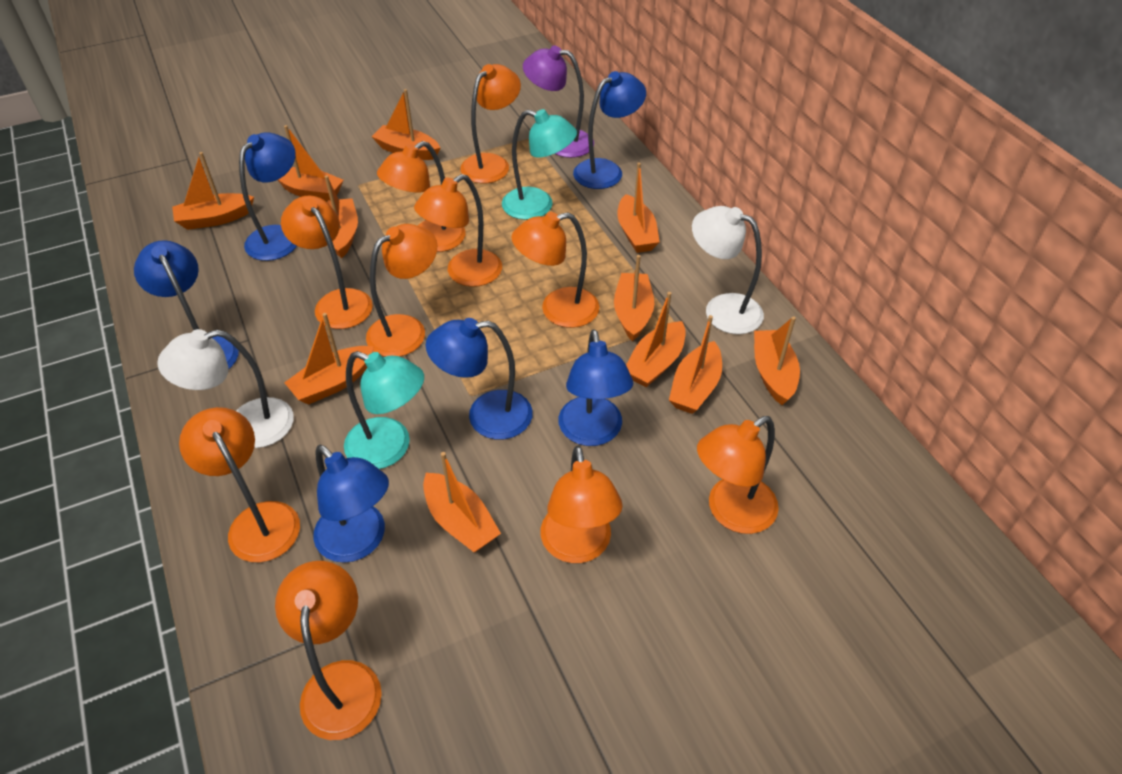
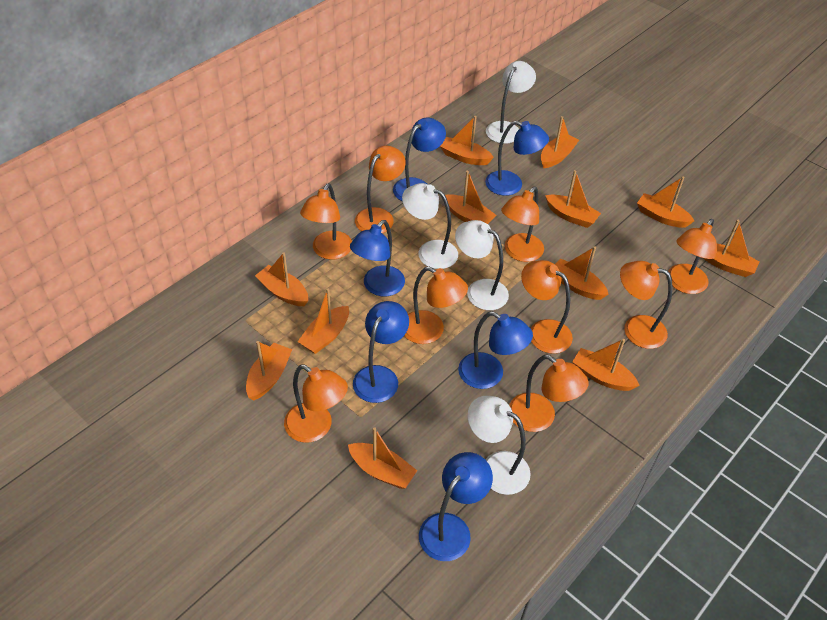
orange boat: [172,152,254,230] [278,125,344,202] [284,313,374,405] [325,175,358,258] [371,89,440,160] [423,452,501,553] [614,255,654,341] [617,162,660,253] [626,292,686,387] [669,315,722,414] [754,316,800,405] = 11 -> [246,341,292,400] [255,252,308,306] [297,289,349,354] [348,427,417,489] [440,116,494,165] [445,171,496,224] [541,116,579,168] [545,170,601,228] [555,246,609,300] [572,339,640,391] [637,176,694,228] [703,219,760,277] = 12
orange lamp: [179,407,300,562] [275,561,382,740] [281,196,373,329] [366,224,437,357] [377,141,466,252] [414,174,502,287] [460,64,521,183] [511,212,599,328] [541,446,623,563] [697,416,779,534] = 10 -> [284,365,348,443] [300,184,352,259] [355,146,406,234] [404,267,468,344] [501,187,544,262] [509,355,588,432] [521,260,573,354] [620,261,673,349] [668,219,717,294] = 9
purple lamp: [523,46,594,158] = 1 -> none = 0
turquoise lamp: [344,351,424,469] [502,109,577,220] = 2 -> none = 0
white lamp: [157,329,294,448] [692,206,764,334] = 2 -> [402,183,458,269] [455,220,509,310] [468,396,531,495] [486,61,536,144] = 4

